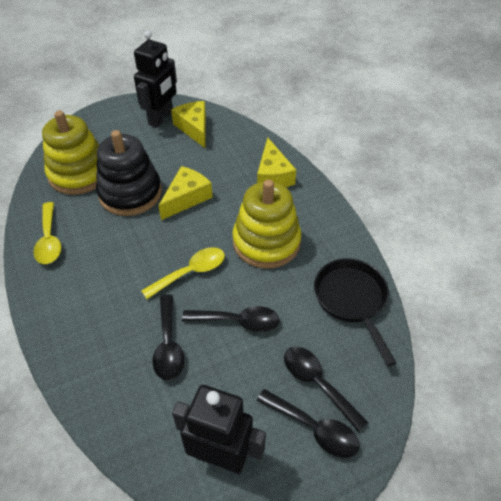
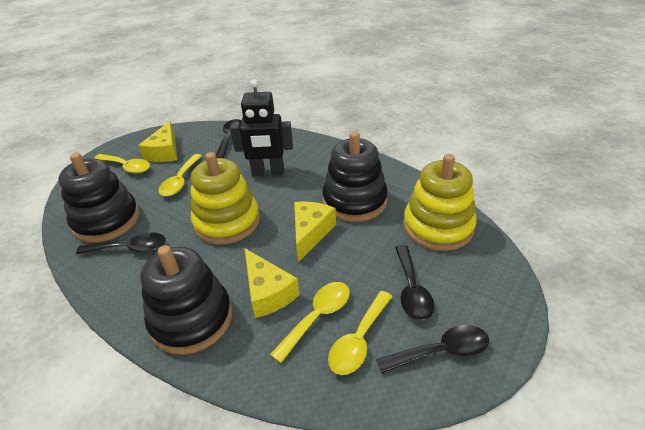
black pan: [314,259,396,366] = 1 -> none = 0
black robot: [134,31,177,128] [172,385,266,475] = 2 -> [230,79,293,176] = 1
black stacking toy: [96,130,162,216] = 1 -> [58,153,140,243] [140,245,232,355] [322,131,388,222] = 3
yellow spoon: [34,202,61,264] [141,247,225,299] = 2 -> [94,154,150,174] [158,154,202,196] [270,282,350,363] [328,291,393,375] = 4

